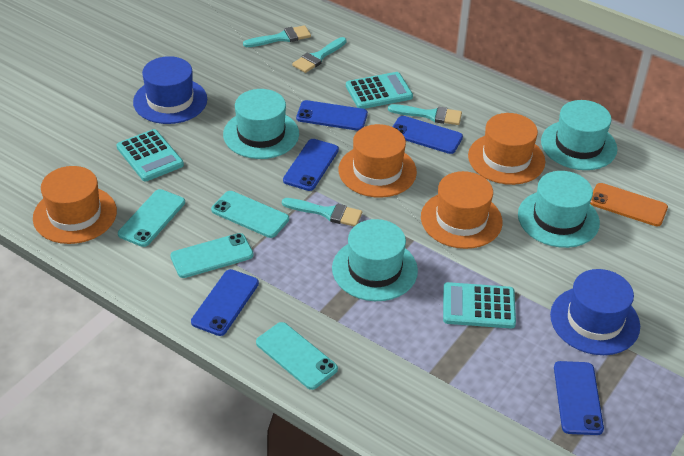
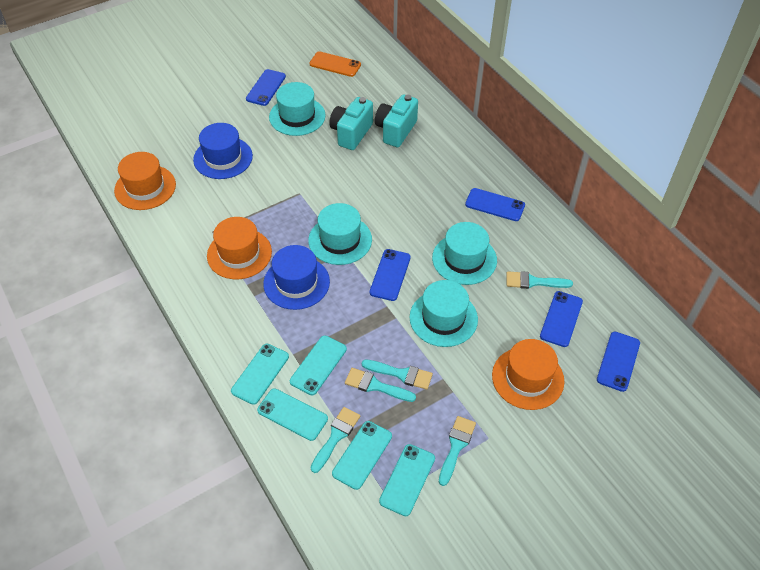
orange hat: [33,166,117,244] [339,124,417,198] [421,171,502,249] [468,113,545,185] = 4 -> [114,152,176,210] [207,217,272,279] [492,339,564,410] = 3
turquoise brush: [243,25,311,47] [282,198,362,226] [292,37,347,73] [388,104,462,125] = 4 -> [310,407,360,473] [345,368,416,402] [362,360,433,390] [439,416,476,486] [506,271,573,289] = 5
turquoise calculator: [117,129,184,181] [346,72,413,109] [443,282,516,328] = 3 -> none = 0
turquoise camera: none = 0 -> [329,97,373,150] [375,94,418,147] = 2
turquoise phone: [118,189,185,247] [170,233,254,278] [211,191,289,238] [256,322,338,390] = 4 -> [231,344,289,405] [257,388,328,441] [290,336,347,395] [332,421,392,490] [379,444,435,516] = 5

